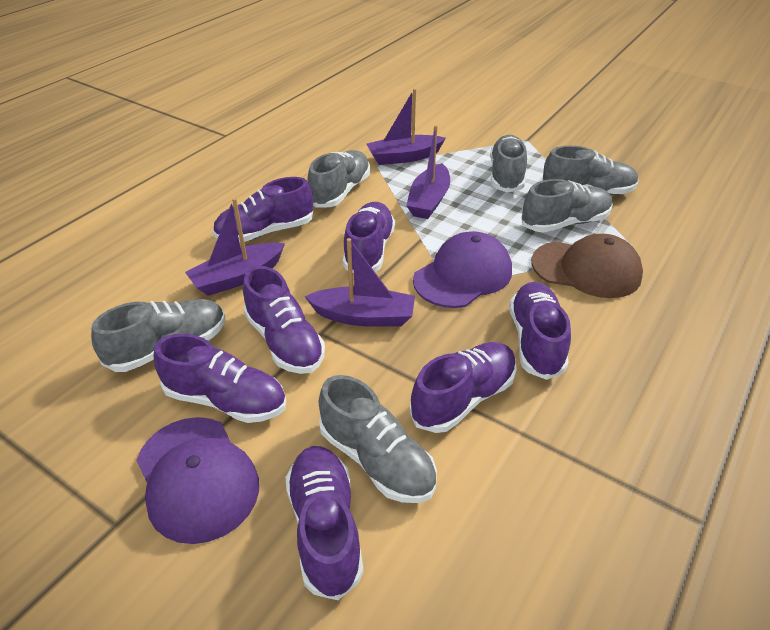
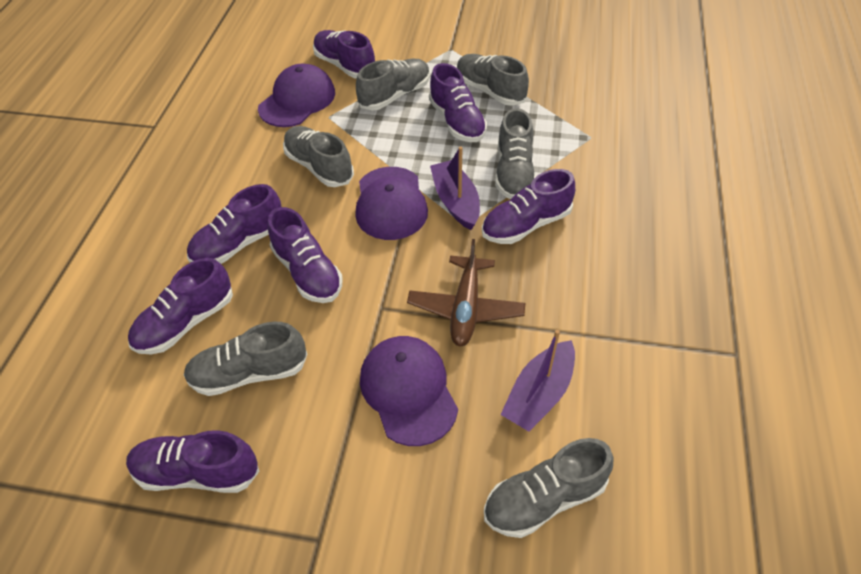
brown cap: [531,234,643,298] = 1 -> none = 0
brown plane: none = 0 -> [407,239,525,346] = 1
purple boat: [185,198,285,296] [304,238,415,327] [366,89,446,165] [406,125,450,219] = 4 -> [430,146,480,230] [500,330,575,432] = 2
purple cap: [136,417,259,544] [413,231,512,308] = 2 -> [258,64,335,127] [355,167,428,240] [360,336,458,446] = 3

